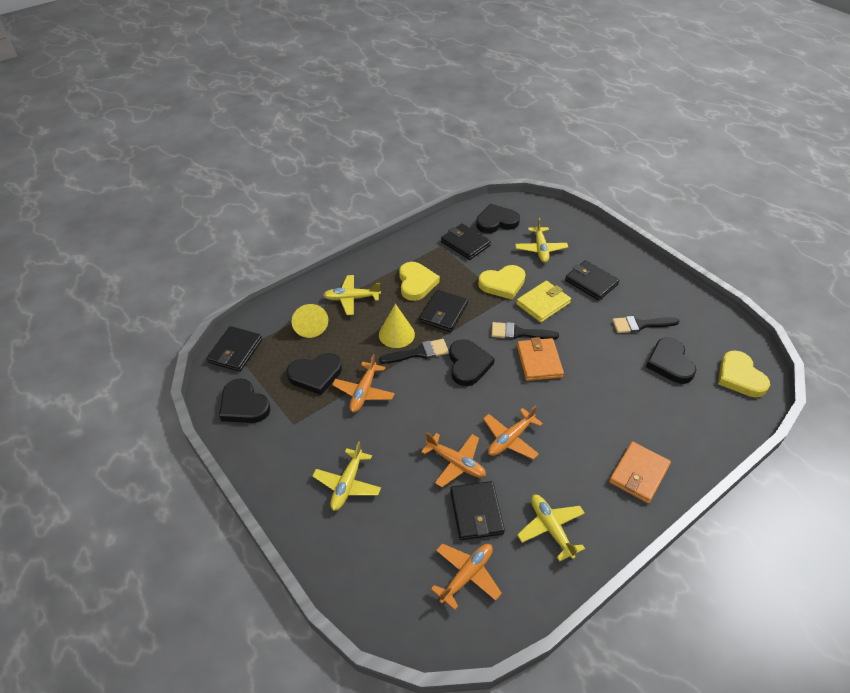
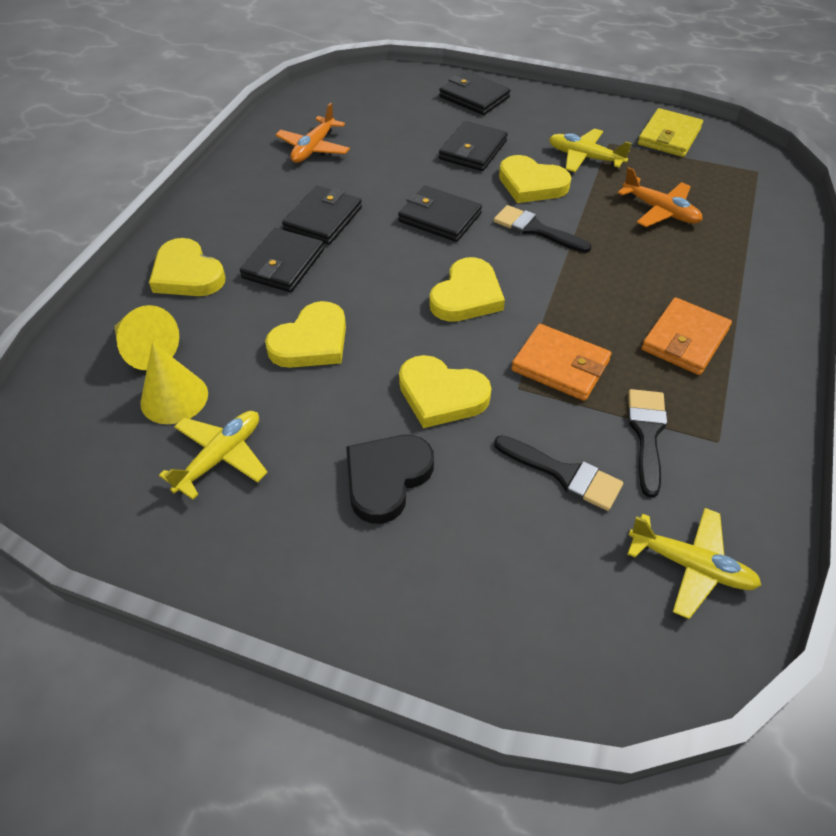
black heart: [219,379,270,423] [287,353,342,395] [449,339,495,386] [476,204,520,233] [646,338,697,384] = 5 -> [346,435,434,524] = 1
orange plane: [332,354,395,412] [421,432,486,487] [431,543,502,610] [483,405,543,460] = 4 -> [276,103,350,163] [618,167,702,227] = 2
yellow heart: [399,262,440,301] [478,265,526,300] [718,350,770,398] = 3 -> [149,238,225,296] [265,301,346,368] [399,355,492,428] [429,257,505,322] [499,155,571,203] = 5
yellow plane: [312,441,381,511] [323,275,381,315] [515,218,568,263] [517,495,585,562] = 4 -> [159,411,268,500] [549,128,632,172] [627,508,761,619] = 3

